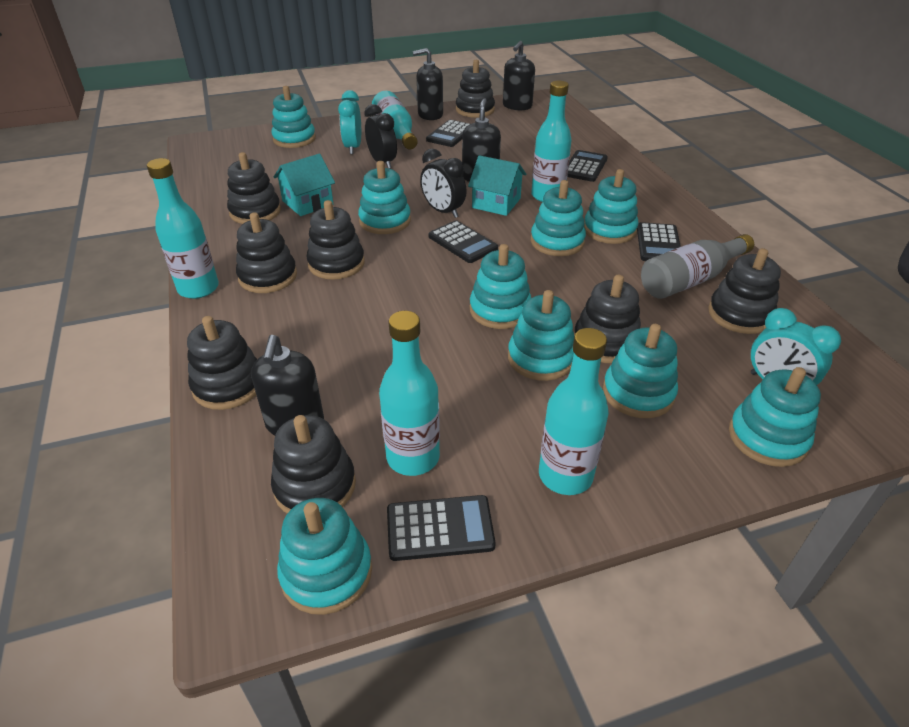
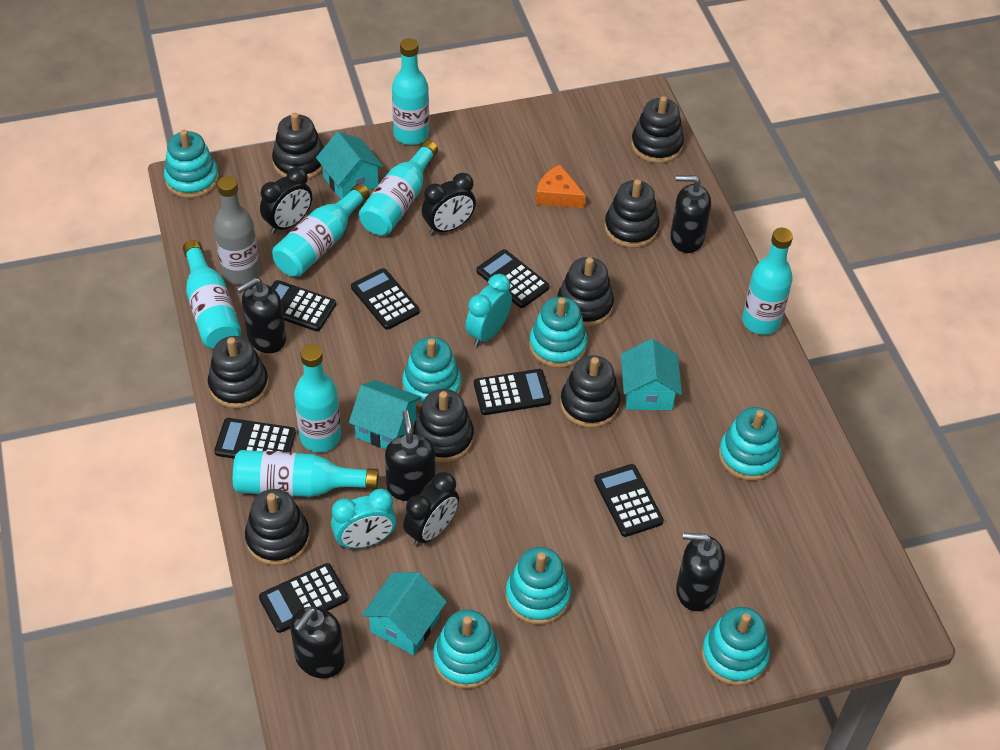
black calculator: [387,495,496,561] [426,120,470,147] [428,220,498,263] [567,150,608,182] [637,222,681,261] = 5 -> [214,418,296,459] [259,563,348,633] [271,280,336,331] [351,268,420,330] [474,369,551,415] [476,249,550,308] [594,464,664,537] = 7
black clock: [364,104,397,169] [420,148,467,218] = 2 -> [260,167,312,234] [403,472,459,547] [422,173,476,235] = 3
black soap dispenser: [251,335,324,436] [413,48,443,120] [462,98,501,182] [503,41,535,110] = 4 -> [237,277,286,353] [290,606,345,679] [385,410,435,501] [670,175,711,253] [676,532,725,611] = 5
orange cheese: none = 0 -> [536,165,586,208] = 1
turquoise bottle: [147,158,219,299] [372,91,418,150] [379,311,440,476] [531,81,572,202] [539,328,609,495] = 5 -> [183,240,241,349] [233,450,379,497] [272,184,370,277] [294,344,341,452] [359,140,438,235] [392,38,429,145] [742,228,793,335] = 7
turquoise house: [274,153,335,216] [468,155,526,216] = 2 -> [316,132,384,199] [349,380,421,449] [362,572,447,655] [621,339,682,410] = 4
turquoise stacking toy: [271,86,316,148] [277,498,372,615] [358,161,411,234] [470,244,531,329] [508,290,574,381] [531,180,586,256] [584,169,638,244] [603,324,678,418] [729,367,821,467] = 9 -> [164,130,219,198] [402,337,462,408] [433,609,501,689] [506,547,571,625] [529,297,588,368] [701,607,770,686] [719,407,781,481] = 7

